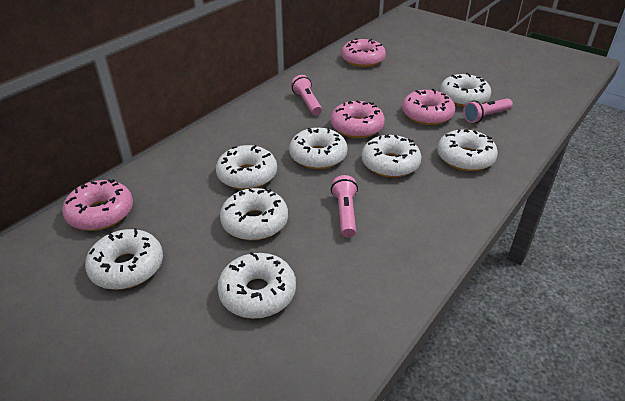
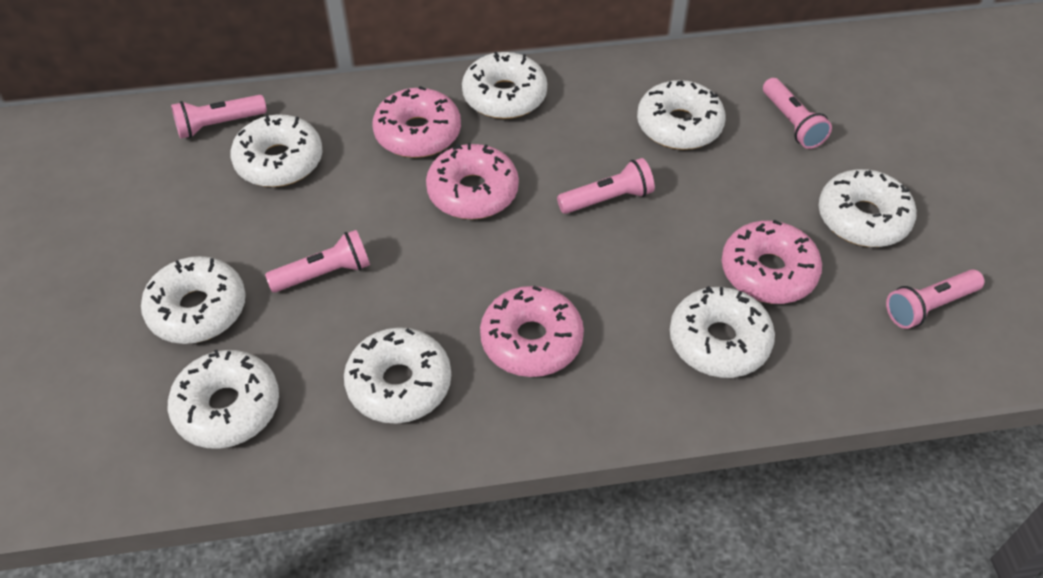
pink flashlight: [291,75,322,115] [331,175,358,238] [463,98,513,123] = 3 -> [171,95,267,139] [265,230,370,293] [557,158,655,214] [763,78,832,149] [886,269,984,329] = 5

